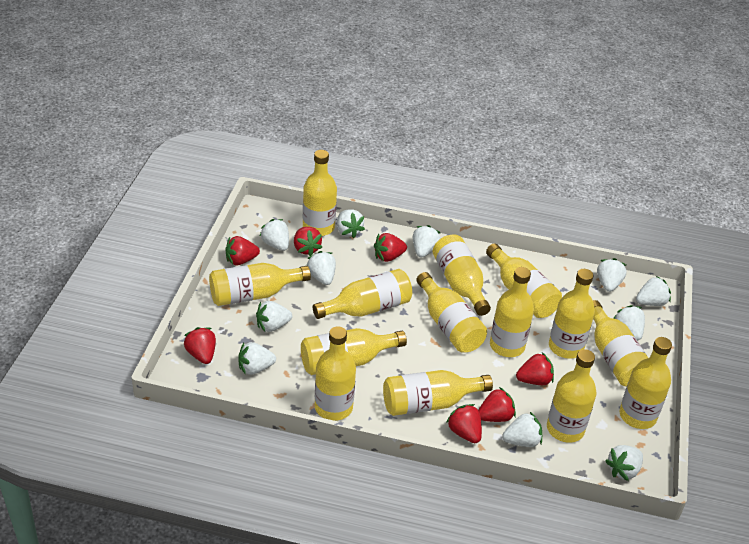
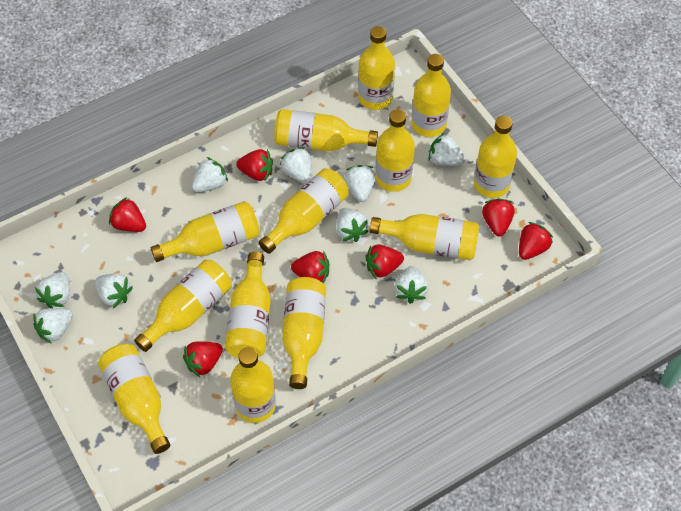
white strawberry: [238,342,276,375] [256,301,292,332] [260,219,289,251] [306,251,336,285] [337,209,365,239] [413,225,441,258] [502,412,542,447] [597,258,626,292] [605,445,643,481] [613,305,645,341] [636,276,671,306] = 11 -> [33,308,73,344] [35,272,70,308] [95,274,133,308] [192,157,228,192] [280,147,312,184] [336,208,369,242] [344,165,376,202] [395,266,428,304] [429,133,465,166] = 9
yellow bottle: [209,263,311,306] [301,328,407,375] [303,150,337,236] [313,269,412,319] [315,326,356,421] [383,370,493,416] [416,272,487,353] [433,235,491,316] [486,243,562,318] [490,267,534,357] [547,349,596,443] [549,269,595,359] [593,300,648,387] [619,337,672,429] = 14 -> [98,344,170,454] [134,259,231,352] [151,201,260,262] [225,252,271,359] [230,347,276,423] [259,168,348,254] [274,109,378,151] [282,277,326,389] [358,26,395,110] [370,214,479,260] [375,109,415,192] [411,54,451,137] [474,116,517,198] = 13

